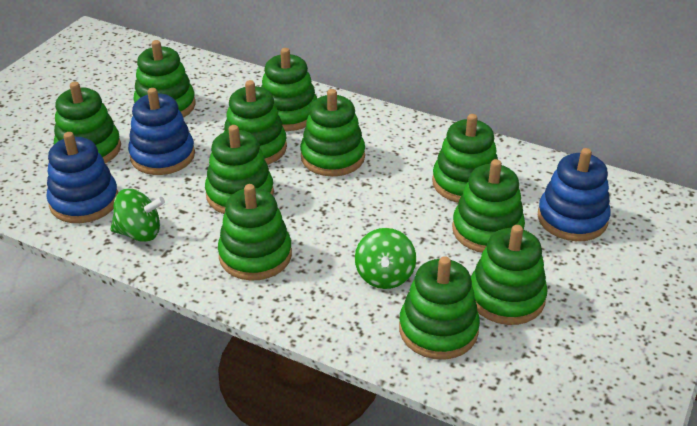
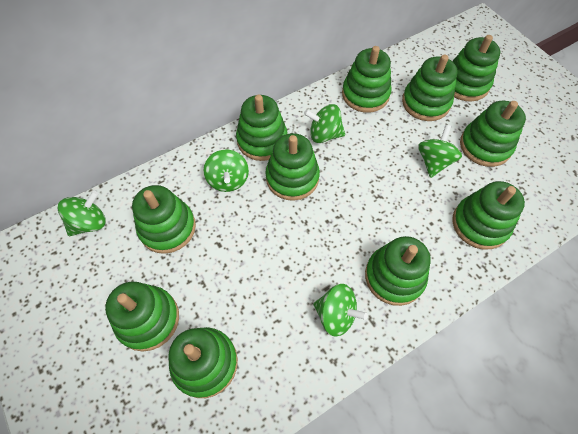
blue stacking toy: [46,132,118,223] [128,88,195,175] [538,148,611,241] = 3 -> none = 0
green spinning top: [110,189,165,242] [355,228,416,289] = 2 -> [58,191,105,236] [203,150,249,192] [304,104,345,143] [313,284,368,337] [418,125,462,178] = 5

